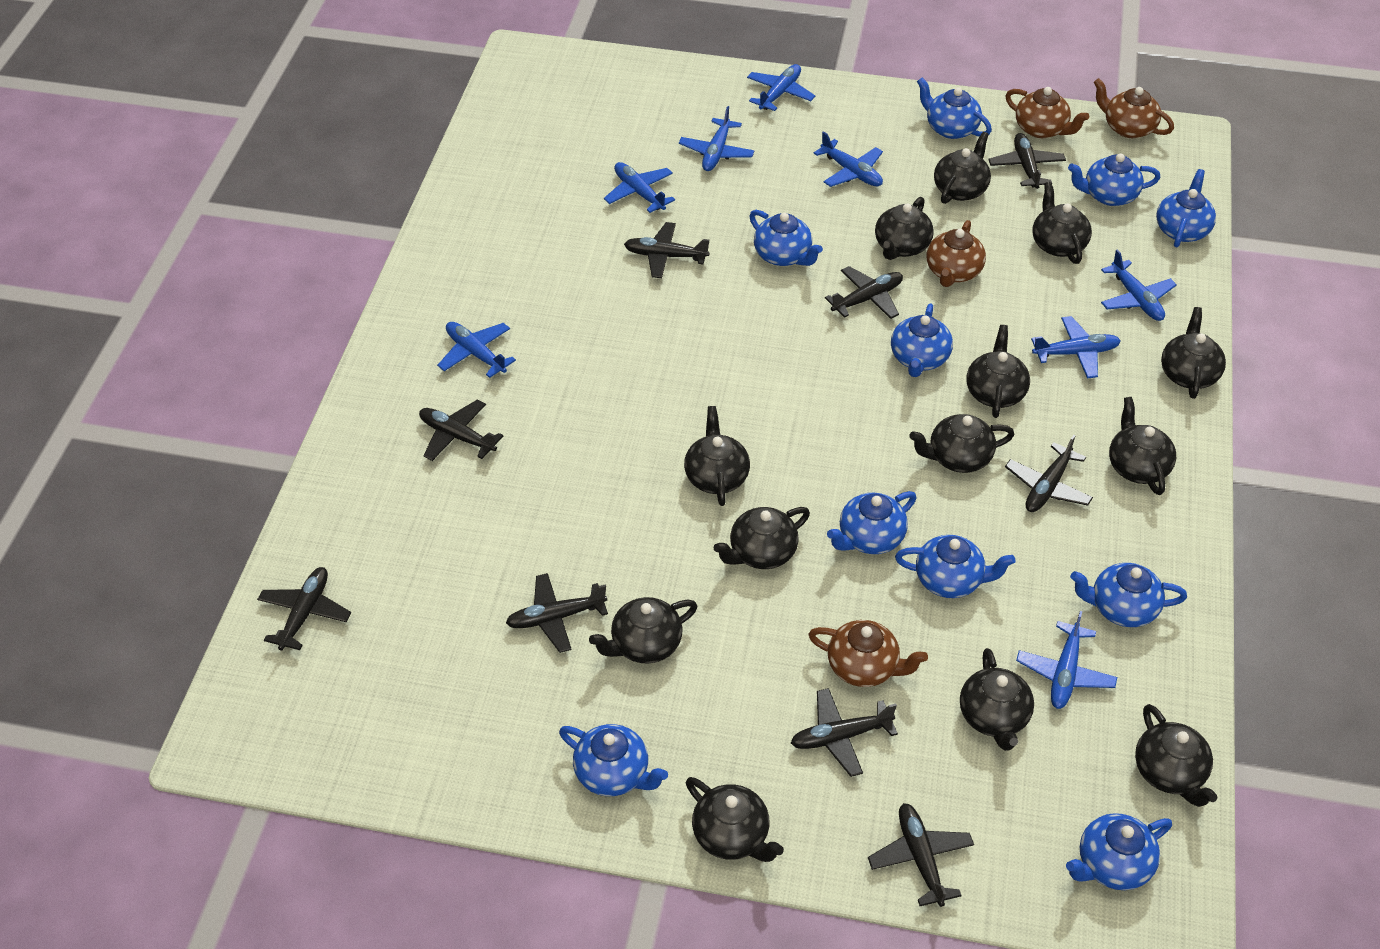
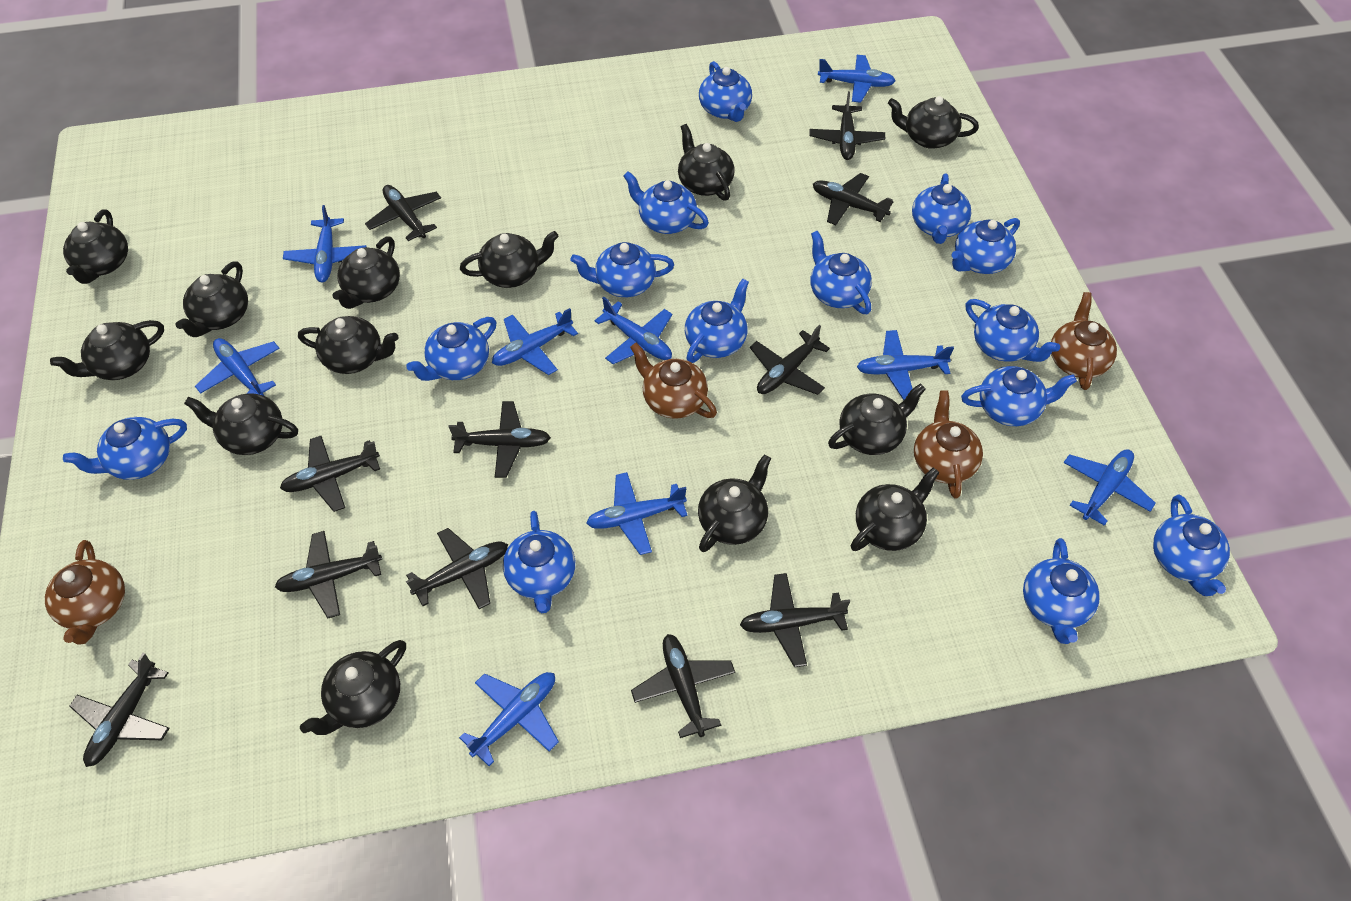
black plane: [257,567,351,650] [419,400,503,461] [506,573,608,653] [624,222,710,278] [791,688,898,777] [825,266,903,319] [868,803,974,907] [988,133,1066,189] [1005,435,1093,512] = 9 -> [69,653,169,767] [275,531,382,619] [280,436,380,512] [365,185,441,241] [406,528,508,609] [448,401,551,478] [631,634,735,738] [740,573,850,667] [750,325,830,395] [810,91,885,160] [813,173,893,225] = 11
blue plane: [437,322,516,378] [604,162,675,213] [679,106,755,171] [747,64,816,111] [813,131,883,187] [1016,611,1117,709] [1031,316,1121,379] [1101,249,1177,321] = 8 -> [195,338,280,396] [283,205,367,282] [459,672,559,766] [492,308,578,375] [586,472,688,555] [594,297,672,364] [818,55,896,103] [857,330,954,400] [1064,449,1156,526] = 9
blue teapot: [559,724,668,796] [749,210,823,266] [827,491,917,554] [891,303,953,377] [895,535,1015,598] [917,78,992,139] [1066,813,1172,890] [1068,153,1161,206] [1070,563,1187,627] [1156,169,1216,248] = 10 -> [63,417,187,480] [406,317,497,381] [503,511,575,613] [570,242,674,297] [623,171,709,234] [685,279,749,363] [699,61,752,122] [810,231,872,314] [912,173,972,244] [952,218,1020,274] [961,366,1077,426] [966,299,1060,362] [1023,538,1100,644] [1153,495,1230,596] = 14

